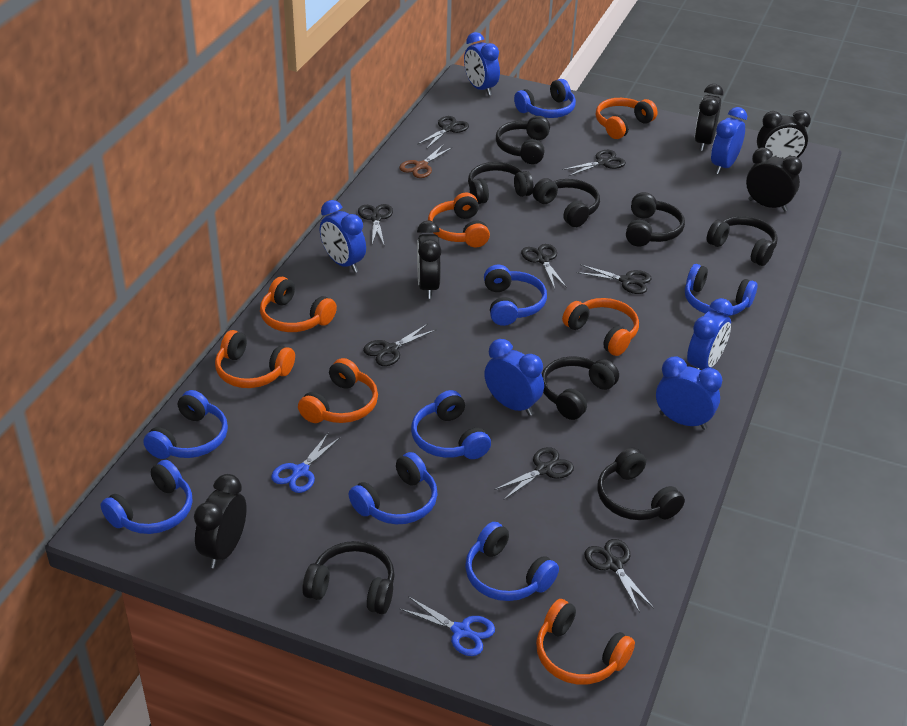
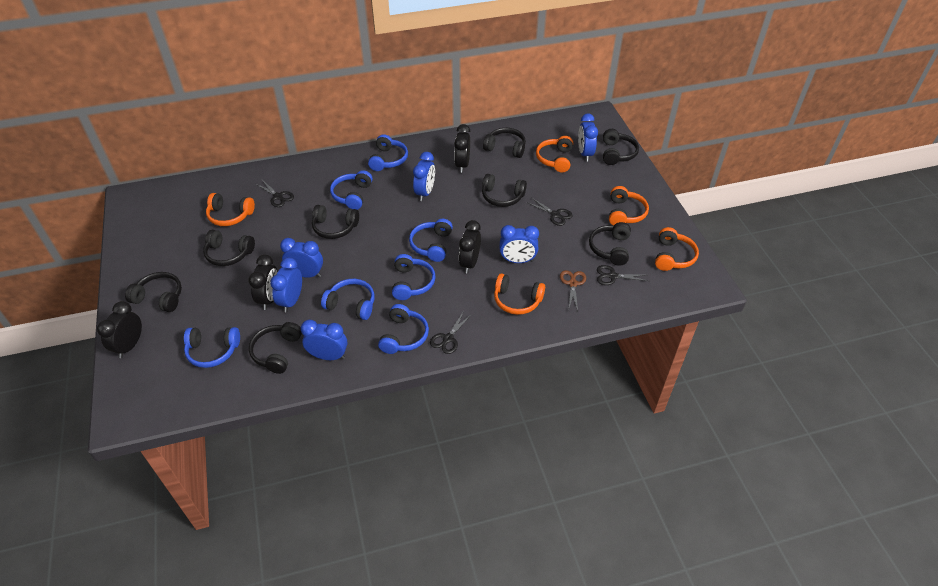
black clock: [194,474,247,568] [417,220,441,299] [695,84,723,151] [746,148,802,212] [757,110,811,159] = 5 -> [97,301,142,358] [248,255,278,310] [454,124,471,173] [459,220,481,274] = 4
black scissors: [358,204,393,244] [363,324,436,366] [417,116,469,149] [494,447,574,500] [521,244,567,289] [562,150,626,176] [577,264,652,294] [584,539,654,613] = 8 -> [256,180,294,207] [430,311,472,354] [526,197,573,226] [597,265,648,285] = 4
blue headphones: [100,460,192,534] [143,390,228,459] [348,452,438,524] [411,390,491,459] [465,522,559,601] [484,264,547,326] [514,79,576,118] [685,264,758,316] = 8 -> [184,327,240,368] [321,279,375,320] [330,170,373,210] [368,134,408,171] [378,304,429,354] [392,254,436,300] [409,219,453,262] = 7
blue scissors: [271,432,341,493] [400,596,495,656] = 2 -> none = 0
orange headphones: [215,330,295,388] [260,277,337,332] [298,358,378,423] [428,193,490,247] [536,599,635,685] [562,298,639,356] [596,98,658,139] = 7 -> [206,193,255,226] [494,273,545,315] [536,136,573,172] [609,186,649,226] [655,227,699,271] = 5

